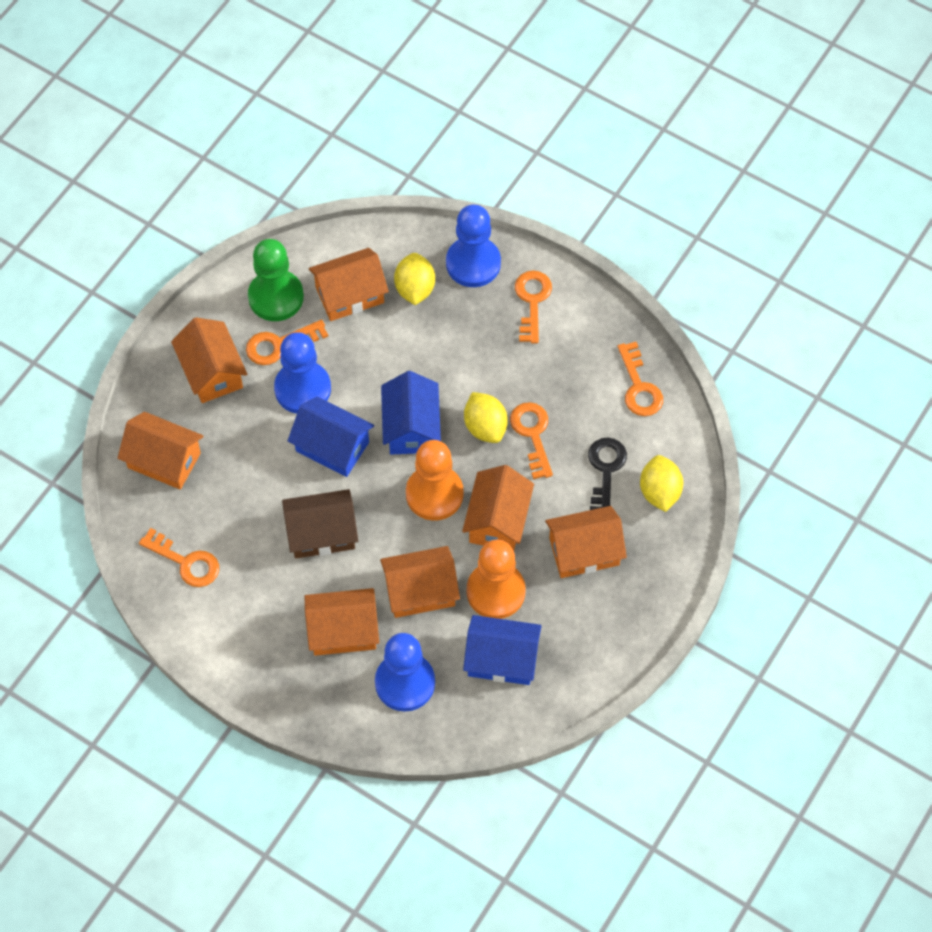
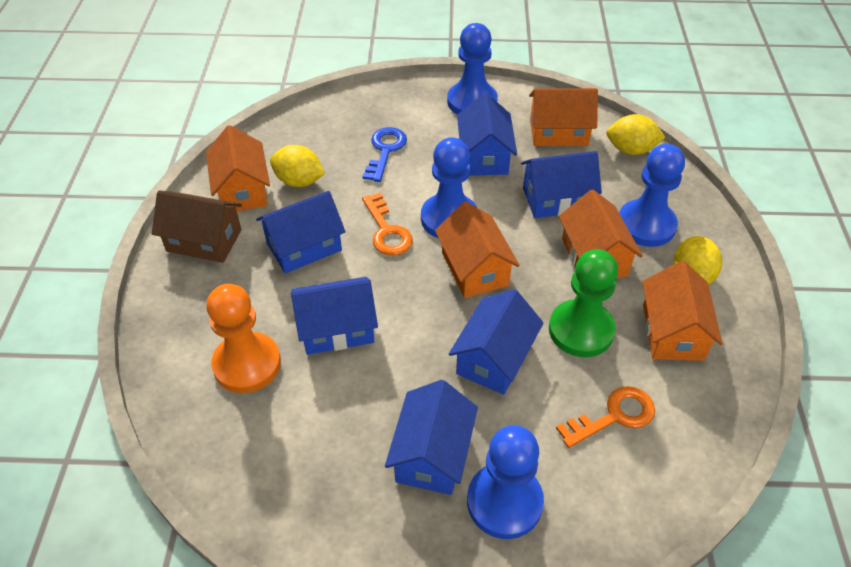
black key: [588,438,627,510] = 1 -> none = 0
blue house: [287,397,374,477] [381,371,441,454] [463,615,542,685] = 3 -> [256,191,346,273] [291,277,378,355] [385,380,478,495] [449,289,544,395] [457,93,517,176] [521,151,602,218] = 6
blue key: none = 0 -> [362,127,407,182] = 1
blue pawn: [274,332,331,414] [375,633,435,712] [446,205,501,287] = 3 -> [421,137,477,238] [447,23,498,115] [467,425,544,539] [619,144,685,247] = 4
orange house: [118,412,204,489] [171,317,247,403] [305,588,379,656] [309,248,389,321] [380,546,460,618] [462,465,534,551] [545,506,627,578] = 7 -> [206,125,270,211] [435,201,520,298] [529,88,598,146] [559,190,643,278] [642,261,723,361] = 5
orange key: [139,528,219,587] [246,320,328,365] [510,402,553,479] [515,270,552,343] [618,342,663,416] = 5 -> [362,193,413,256] [556,386,655,448] = 2
orange pawn: [406,440,464,521] [467,540,526,619] = 2 -> [207,284,281,393] = 1

